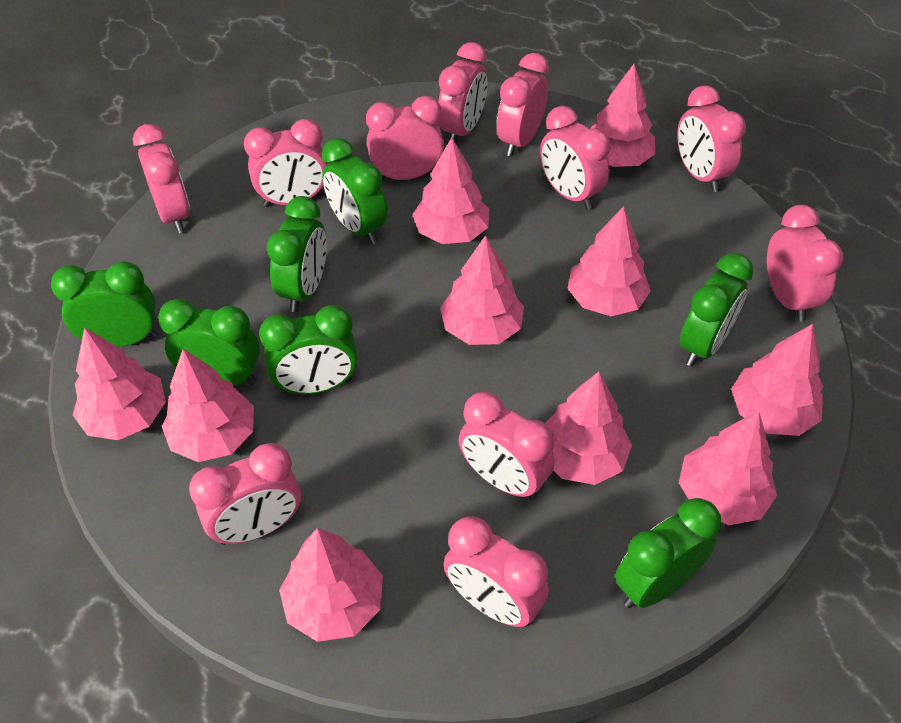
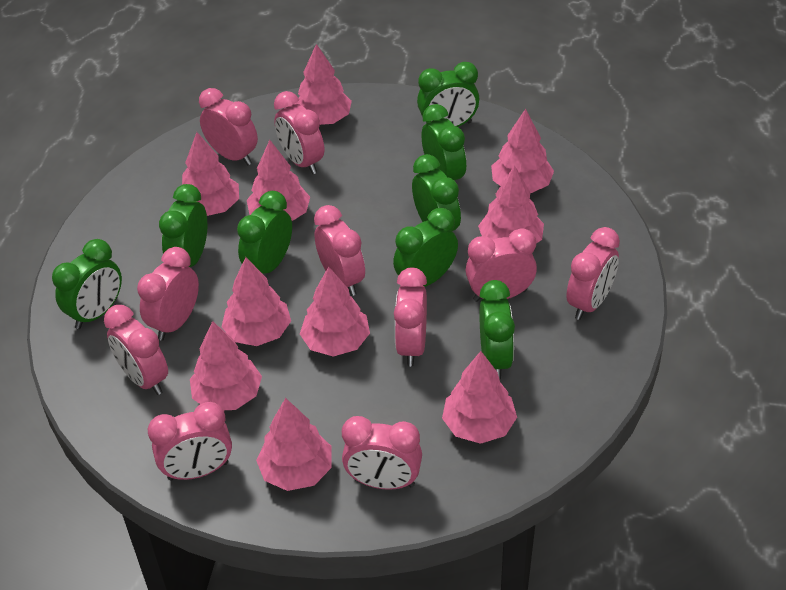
green clock: [51,261,157,347] [158,299,260,386] [259,305,358,394] [267,196,327,312] [322,138,388,244] [615,498,721,608] [679,253,753,366] = 7 -> [52,239,122,329] [159,184,207,267] [237,191,292,274] [393,208,458,287] [412,154,461,231] [417,62,479,127] [422,104,466,181] [479,280,515,379] = 8
pink clock: [133,124,190,233] [189,443,301,545] [244,119,327,207] [366,96,444,180] [438,42,487,142] [444,516,549,627] [459,391,555,500] [497,53,549,157] [540,106,611,210] [677,85,746,192] [767,205,843,321] = 11 -> [104,305,168,395] [137,247,199,341] [148,402,232,481] [199,88,258,165] [274,91,324,174] [314,205,365,296] [342,416,422,490] [394,268,427,366] [466,228,537,302] [566,227,620,320] = 10

